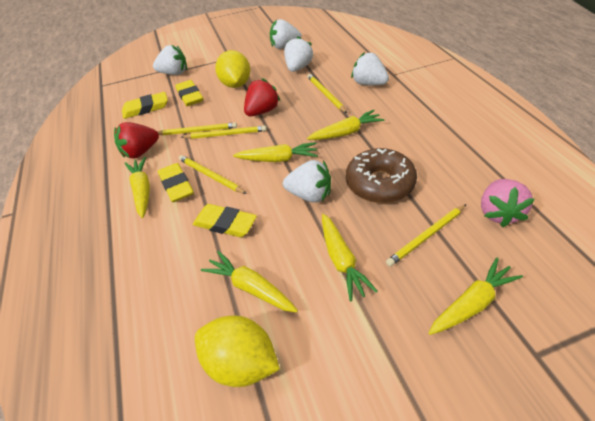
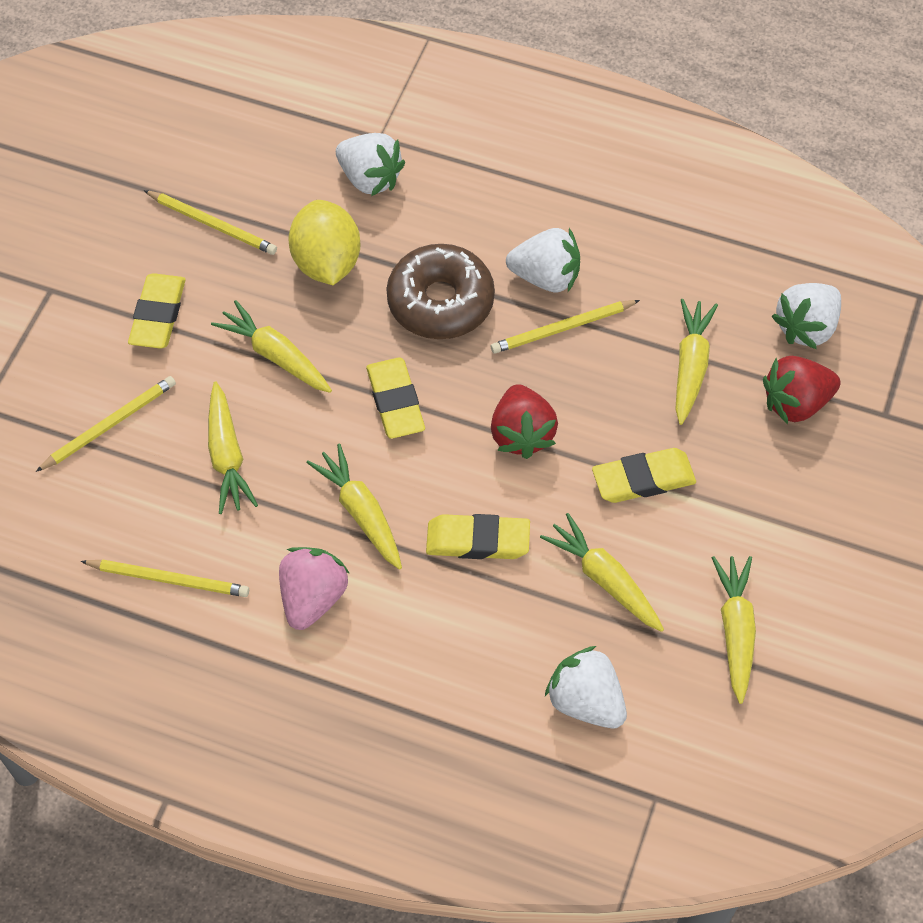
white strawberry: [153,45,187,75] [270,19,302,49] [283,160,331,202] [284,36,313,72] [351,52,389,85] = 5 -> [336,133,405,196] [506,228,580,292] [545,646,627,728] [772,283,841,349] = 4
yellow lemon: [195,315,280,387] [215,50,250,88] = 2 -> [288,200,360,285] = 1
yellow pencil: [158,122,237,135] [179,155,247,194] [181,126,267,139] [307,74,347,113] [386,204,466,267] = 5 -> [36,376,176,472] [80,559,249,597] [144,190,277,255] [491,300,640,354] = 4

